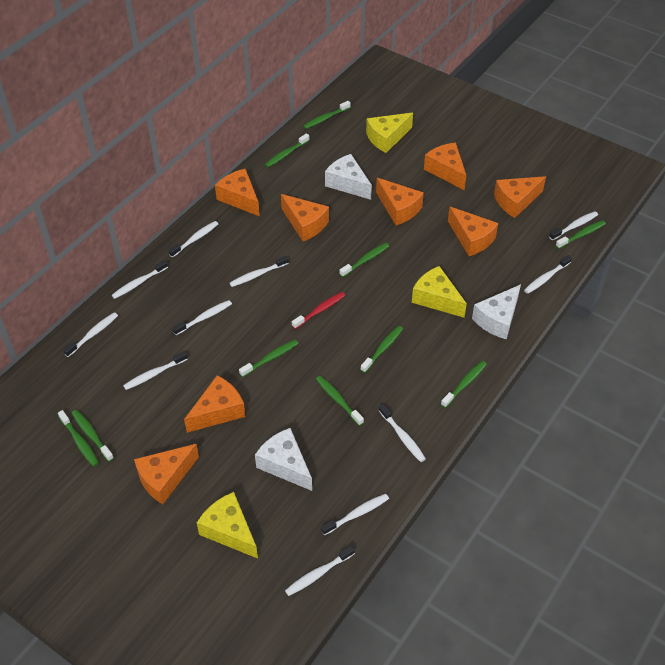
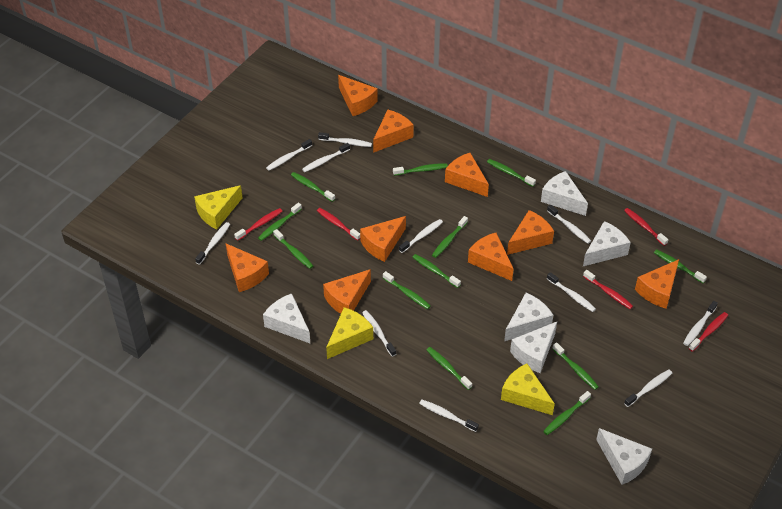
green toothbrush: [58,410,99,467] [71,410,114,462] [239,339,299,377] [265,133,309,168] [303,101,351,129] [316,376,364,426] [340,243,389,277] [360,326,403,373] [441,361,487,408] [555,220,606,249] = 10 -> [258,203,302,241] [273,229,313,269] [291,172,335,202] [383,271,431,309] [393,163,448,176] [412,254,461,288] [427,347,472,390] [432,216,468,258] [487,159,536,187] [543,391,591,435] [552,342,599,390] [654,249,707,283] = 12
orange cheese: [134,444,199,504] [184,375,245,433] [215,169,260,217] [281,194,329,241] [376,178,424,225] [424,143,466,190] [448,207,498,256] [494,176,546,218] = 8 -> [226,244,269,292] [323,269,371,314] [338,75,378,116] [360,216,406,262] [373,110,414,153] [445,153,489,197] [468,233,514,281] [507,210,554,255] [635,259,679,309] = 9
red toothbrush: [292,292,345,329] = 1 -> [234,208,282,241] [317,208,360,241] [583,270,633,309] [624,208,668,246] [689,312,728,352] = 5
white cheese: [255,428,312,491] [325,154,372,200] [472,284,521,339] = 3 -> [263,294,310,343] [504,293,553,341] [510,322,557,373] [541,171,588,216] [583,221,631,266] [596,428,652,485] = 6

